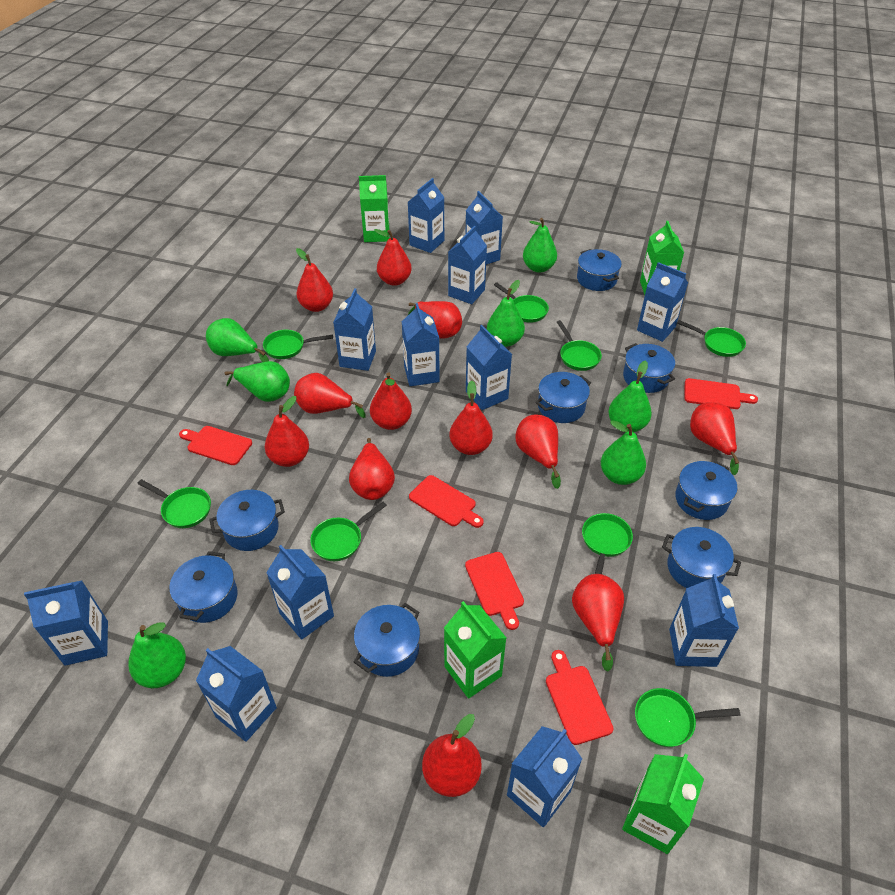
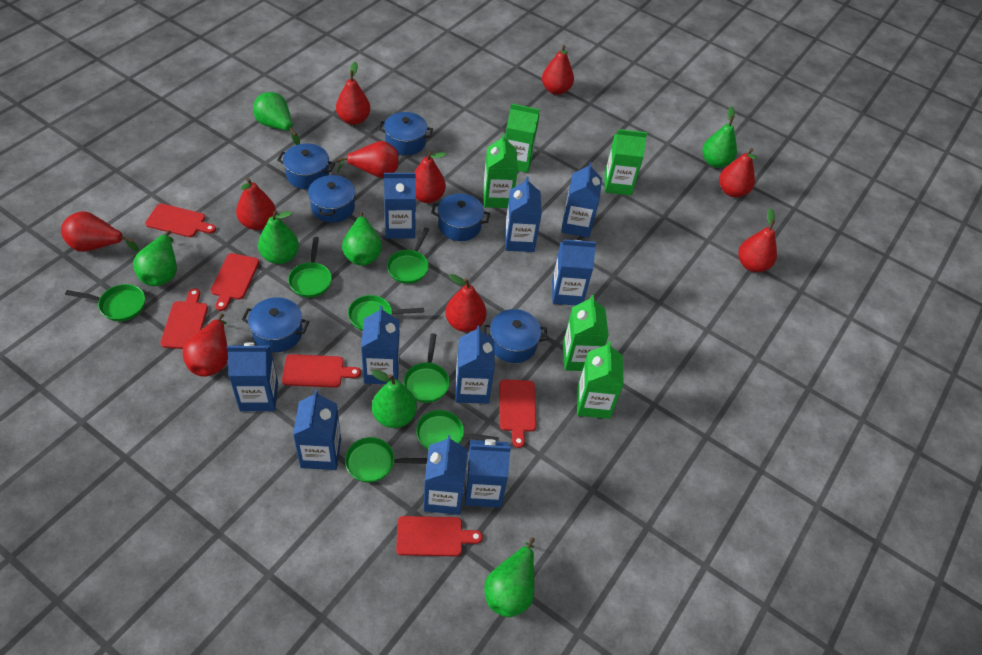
blue carton: [24,580,108,666] [196,646,277,742] [266,545,334,640] [333,288,376,371] [402,303,440,386] [408,178,445,253] [448,226,487,304] [466,191,503,265] [466,325,512,410] [507,726,582,827] [637,262,688,342] [669,574,739,667] = 12 -> [227,342,278,411] [293,390,341,470] [361,306,400,384] [384,173,416,239] [423,435,468,515] [455,325,495,404] [465,439,511,508] [505,176,542,252] [552,239,596,305] [561,162,602,238] = 10
blue pot: [169,551,238,623] [209,490,285,551] [354,603,420,677] [535,372,591,423] [577,249,622,291] [623,343,675,393] [662,527,741,588] [675,461,737,520] = 8 -> [242,297,309,352] [277,143,335,189] [308,173,355,223] [378,112,433,155] [431,193,490,241] [484,309,547,363] = 6
green carton: [359,175,390,242] [444,601,506,698] [622,754,704,854] [640,221,684,295] = 4 -> [483,134,518,208] [505,103,539,173] [563,295,609,371] [577,341,624,419] [604,129,647,195] = 5
green pan: [137,479,211,528] [263,330,333,359] [310,502,387,561] [494,282,549,323] [557,320,602,371] [582,513,633,574] [635,688,740,747] [677,320,746,357] = 8 -> [65,284,145,321] [288,237,332,298] [345,437,427,483] [348,295,424,331] [387,228,429,284] [404,333,450,403] [416,410,499,450] = 7
red cutting board: [179,426,252,465] [409,475,484,528] [465,552,524,630] [546,650,614,745] [685,378,758,409] = 5 -> [145,204,216,237] [160,288,208,349] [211,253,259,311] [282,354,361,388] [396,516,483,556] [499,379,536,448] = 6
red pear: [265,396,309,467] [294,373,366,418] [296,248,333,312] [349,438,395,500] [370,372,412,430] [374,229,412,286] [408,301,462,339] [422,714,482,797] [450,380,493,455] [515,414,561,489] [572,574,624,671] [690,402,740,475] = 12 -> [61,211,139,252] [183,313,228,377] [236,178,276,230] [336,61,371,125] [337,141,398,178] [414,150,447,203] [445,274,487,332] [542,45,574,95] [719,148,757,197] [738,208,777,272] = 10

